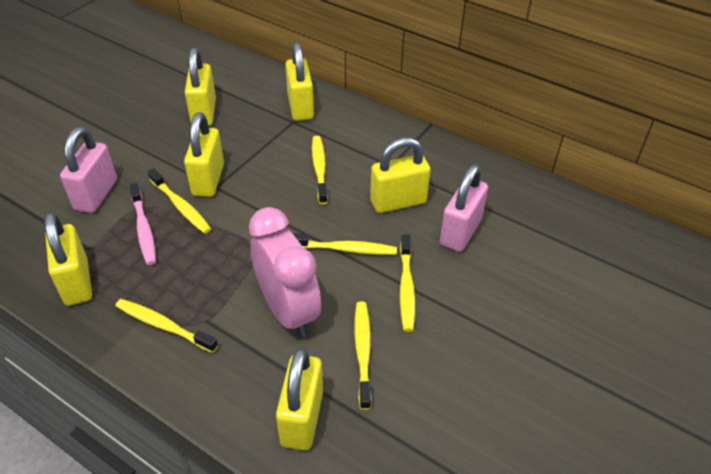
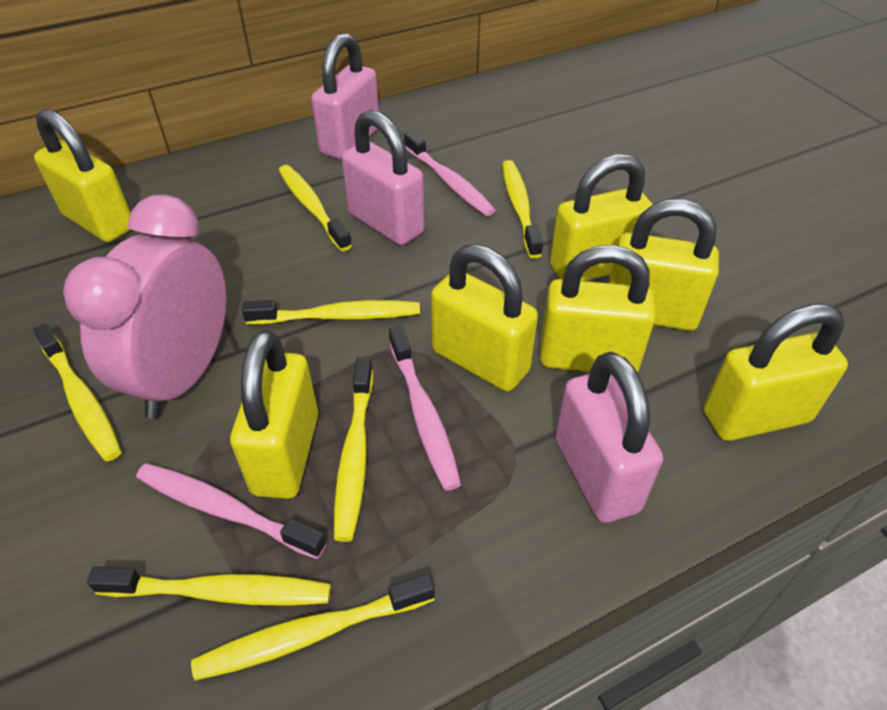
pink padlock: [60,127,117,213] [440,164,488,252] = 2 -> [311,33,379,160] [342,110,425,246] [555,351,663,523] = 3
pink toothbrush: [130,183,156,265] = 1 -> [136,463,326,559] [389,326,461,491] [404,131,496,216] = 3
yellow padlock: [45,212,92,306] [184,112,224,197] [185,48,216,126] [276,347,323,450] [285,42,314,121] [370,138,431,213] = 6 -> [34,109,131,242] [230,330,318,499] [431,244,538,392] [540,245,656,372] [550,154,653,281] [608,199,719,331] [704,304,848,441] = 7
yellow toothbrush: [115,299,218,353] [147,168,211,234] [292,233,397,255] [312,136,328,205] [354,302,372,410] [400,234,415,332] = 6 -> [33,323,122,462] [87,566,331,606] [191,573,435,681] [242,300,420,325] [279,165,352,251] [334,357,373,542] [502,160,543,259] = 7

